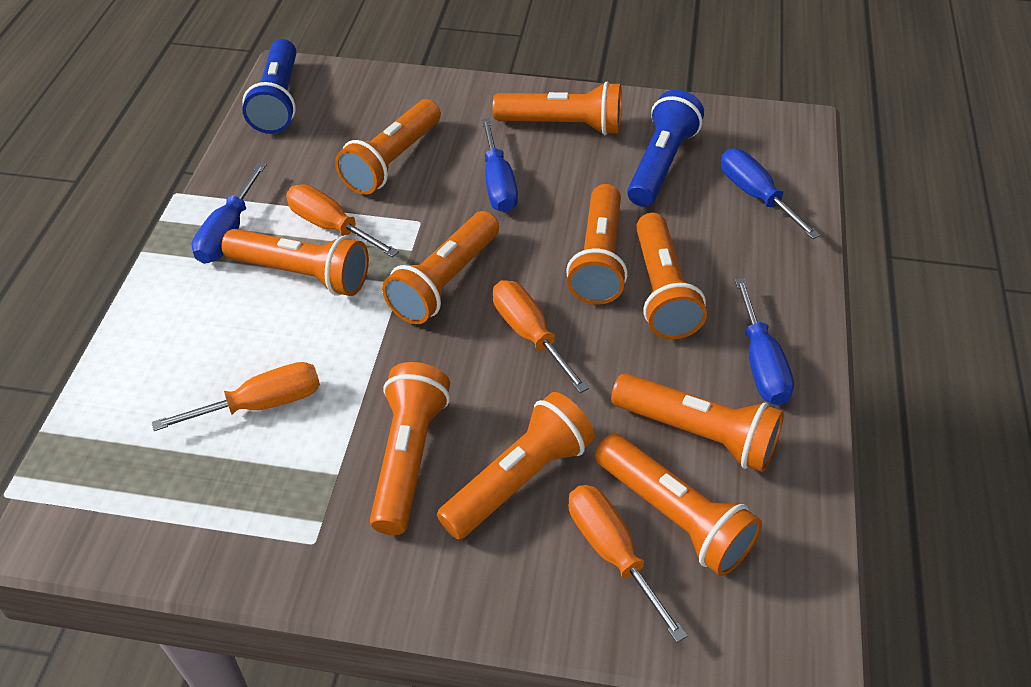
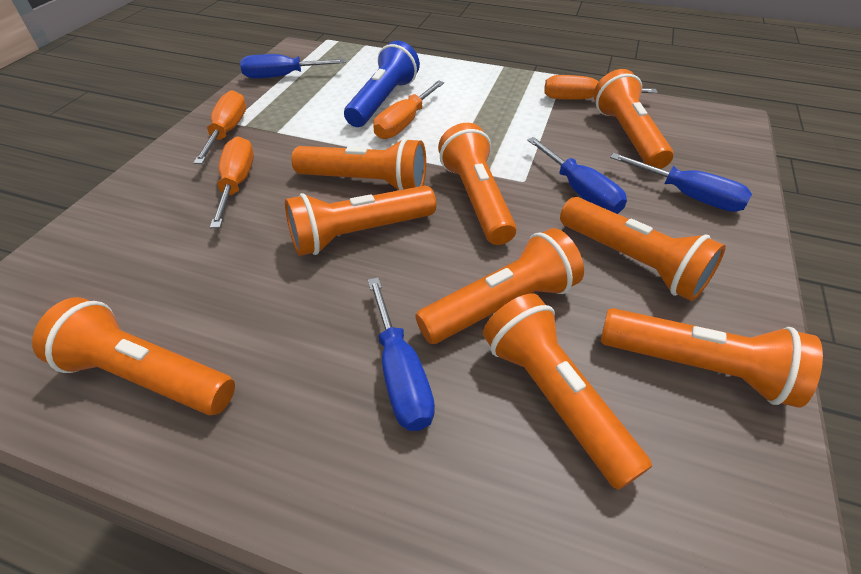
blue flashlight: [242,39,296,134] [627,90,704,207] = 2 -> [344,41,420,127] = 1
orange flashlight: [221,229,369,296] [335,99,441,195] [370,362,450,535] [382,211,499,324] [437,392,595,540] [493,82,622,135] [566,184,628,304] [595,434,762,576] [611,373,784,472] [636,213,707,339] = 10 -> [32,297,235,415] [285,185,436,256] [291,137,426,190] [415,228,584,344] [438,123,517,245] [483,294,652,490] [560,197,726,301] [593,69,674,169] [600,308,823,408] = 9

